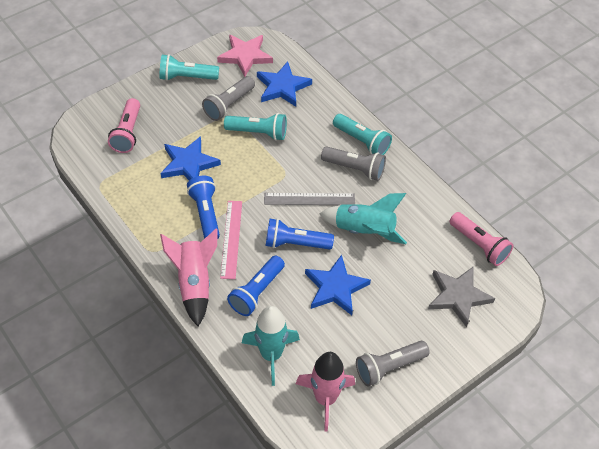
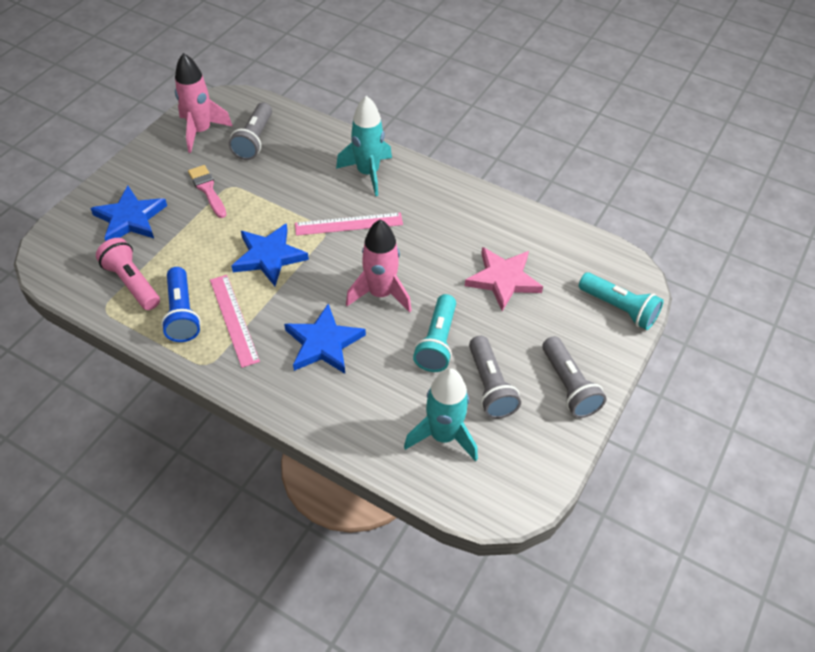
blue flashlight: [187,176,220,239] [227,256,285,316] [266,218,334,249] = 3 -> [161,267,201,342] = 1
grey ruler: [264,193,355,205] = 1 -> none = 0
grey star: [428,266,495,327] = 1 -> none = 0
pink brush: none = 0 -> [188,165,226,218] = 1
pink flashlight: [108,98,140,153] [450,212,514,266] = 2 -> [96,238,160,310] = 1
pink ruler: [220,201,242,279] = 1 -> [210,275,260,368] [295,212,403,236] = 2
turquoise flashlight: [160,54,219,81] [224,113,287,141] [333,114,392,155] = 3 -> [413,294,456,372] [579,272,664,330] = 2

